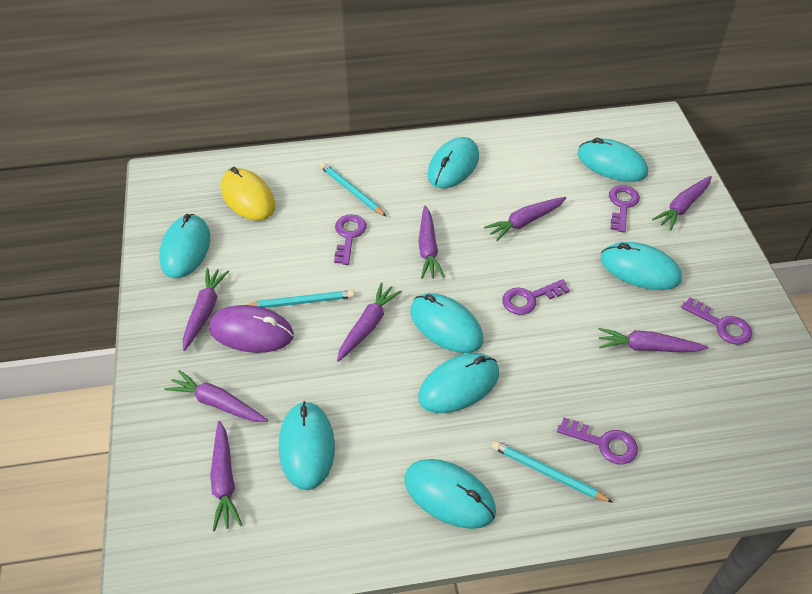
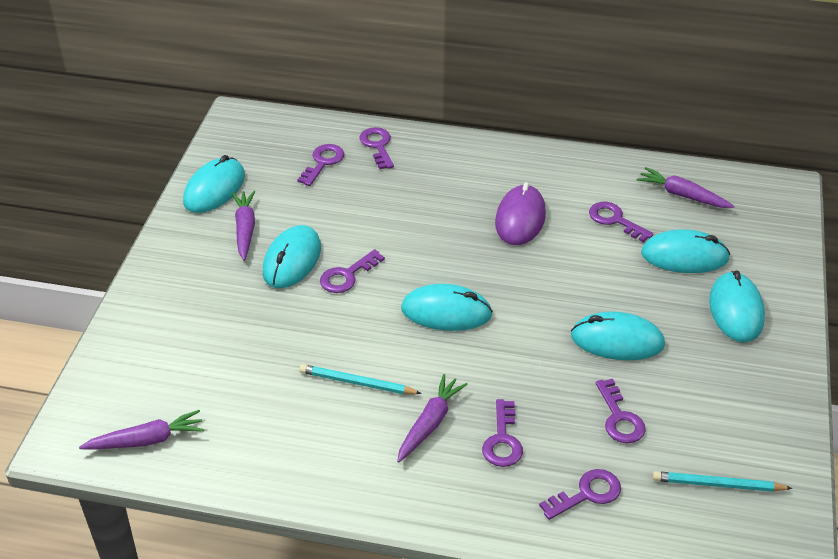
purple carrot: [164,370,268,422] [183,268,229,351] [210,421,242,531] [337,282,402,362] [418,206,445,279] [484,197,566,241] [598,328,708,352] [652,176,712,231] = 8 -> [79,410,204,450] [232,191,255,261] [397,374,468,462] [636,167,735,208] = 4
purple key: [334,214,367,265] [502,279,570,315] [557,417,638,464] [609,185,640,233] [681,297,752,345] = 5 -> [297,144,344,186] [320,249,385,293] [359,127,394,169] [482,399,523,467] [539,469,621,520] [589,202,653,242] [596,379,646,443] = 7
turquoise mouse: [159,214,210,278] [279,401,335,490] [404,459,496,529] [410,293,484,353] [418,353,499,413] [427,137,479,188] [578,138,648,182] [600,242,682,290] = 8 -> [183,155,245,213] [263,225,321,288] [401,284,493,331] [571,311,665,360] [641,229,730,273] [709,271,765,342] = 6
turquoise pencil: [247,290,355,308] [320,162,387,217] [492,441,613,503] = 3 -> [299,364,422,394] [653,471,792,492] = 2
yellow mouse: [221,167,275,221] = 1 -> none = 0

